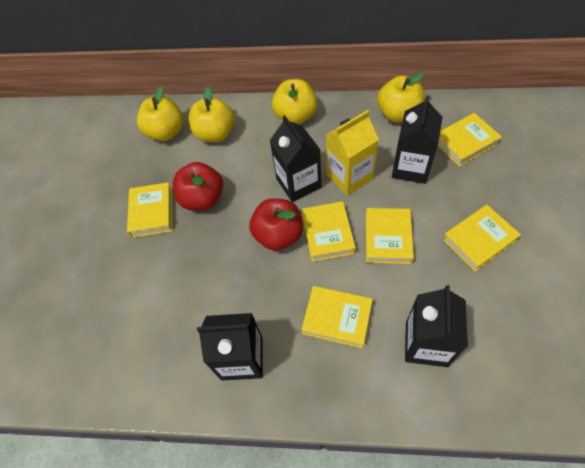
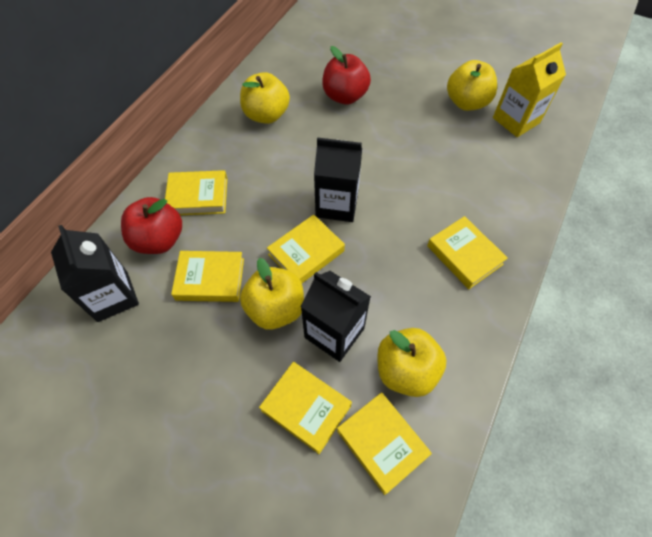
black carton: [197,313,263,381] [269,115,321,202] [392,95,443,184] [405,285,468,367] = 4 -> [51,225,139,322] [301,271,371,362] [314,137,362,222] = 3

